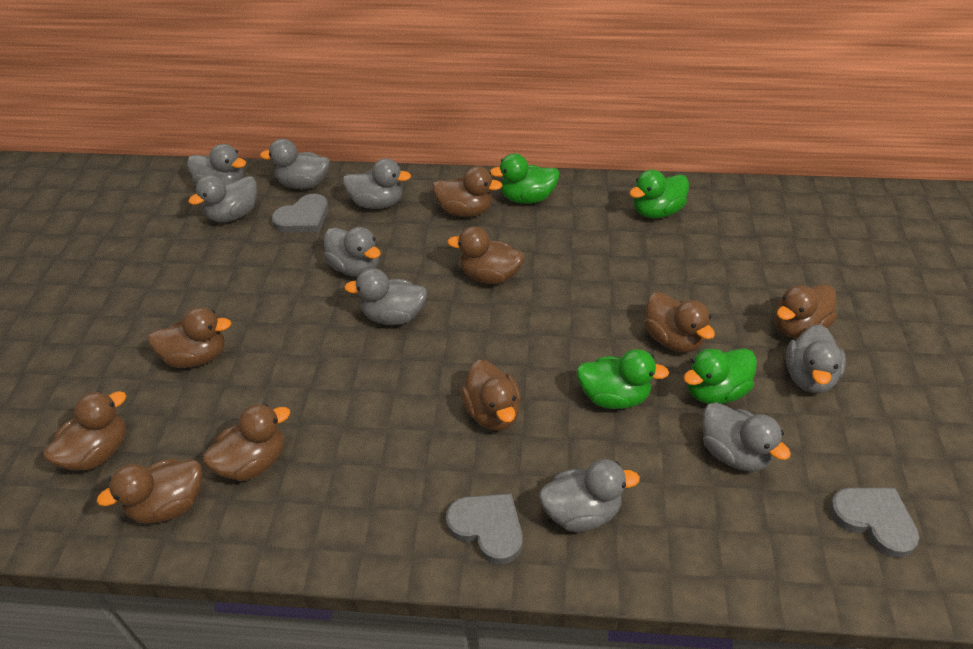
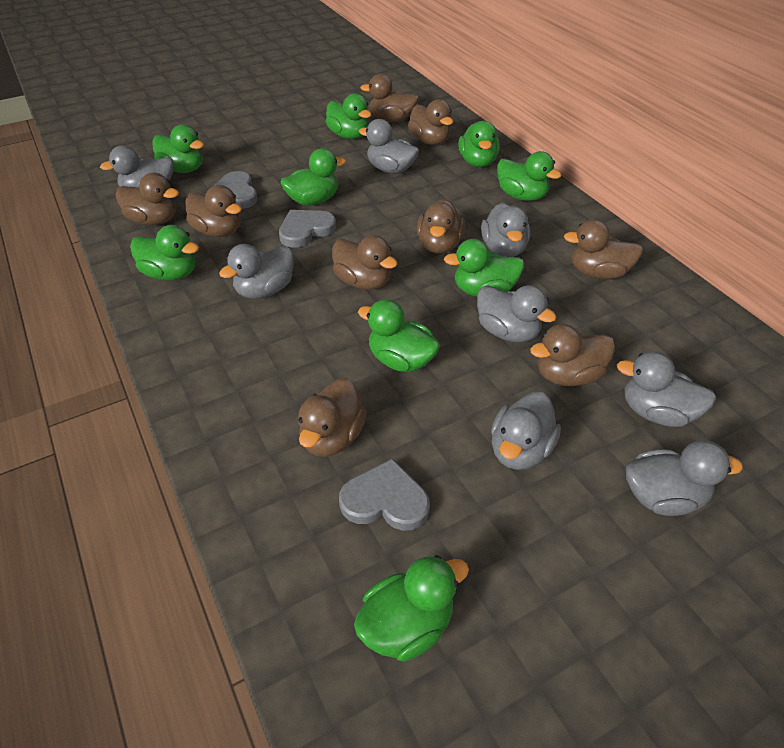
green duck: [490,153,559,204] [576,349,669,409] [629,170,689,219] [683,348,757,404] = 4 -> [130,225,199,280] [152,124,204,173] [281,148,346,206] [326,93,372,139] [354,555,469,662] [358,299,440,372] [444,239,524,297] [458,121,500,167] [497,151,561,201] = 9
grey duck: [187,144,246,185] [188,175,257,223] [260,139,330,189] [324,227,381,277] [343,158,411,209] [344,268,427,325] [539,459,640,532] [702,402,791,472] [786,324,846,393] = 9 -> [100,145,173,188] [219,244,293,299] [359,119,419,174] [477,285,556,343] [481,202,530,257] [491,392,561,470] [617,352,716,427] [626,440,743,516] = 8

